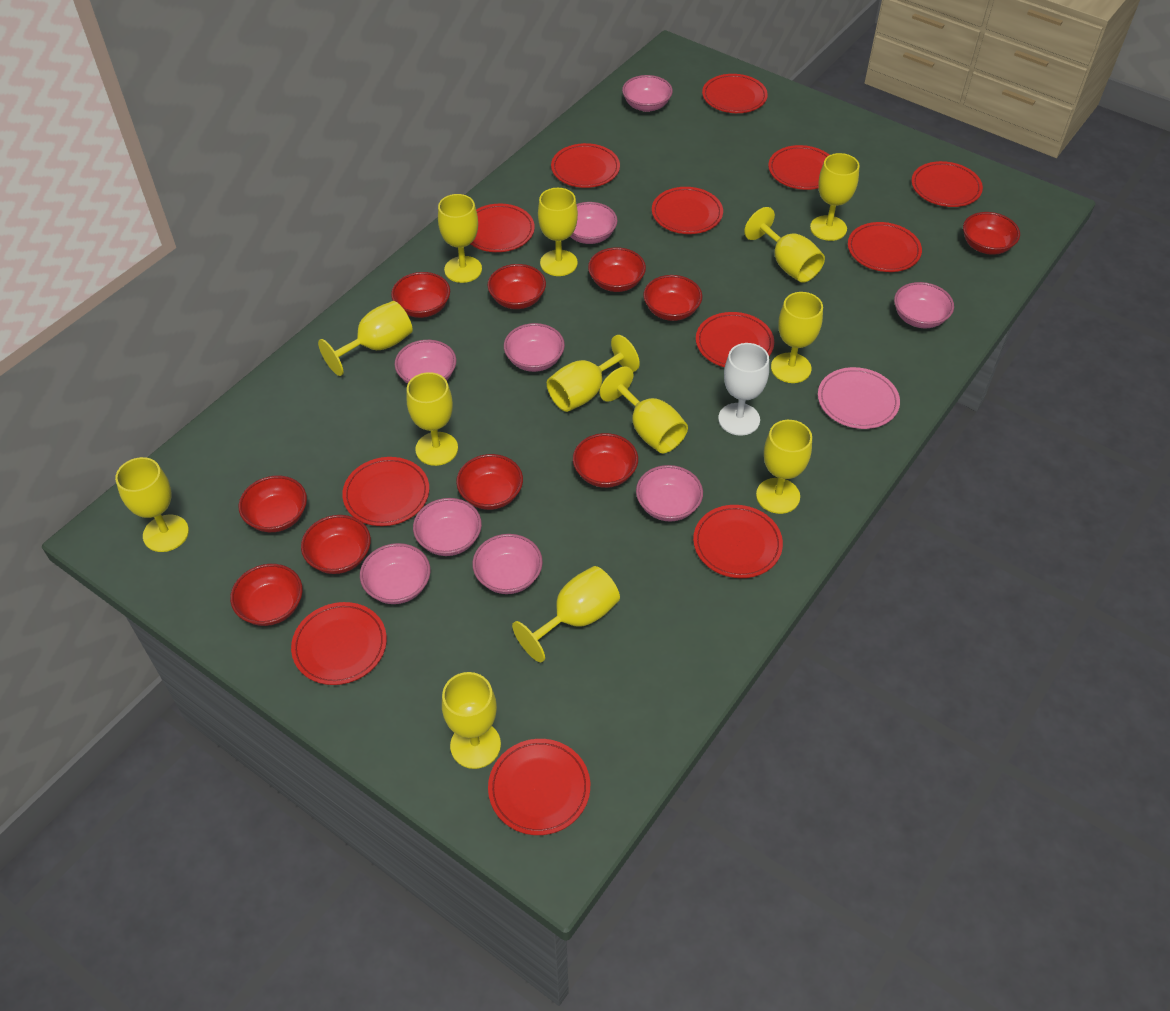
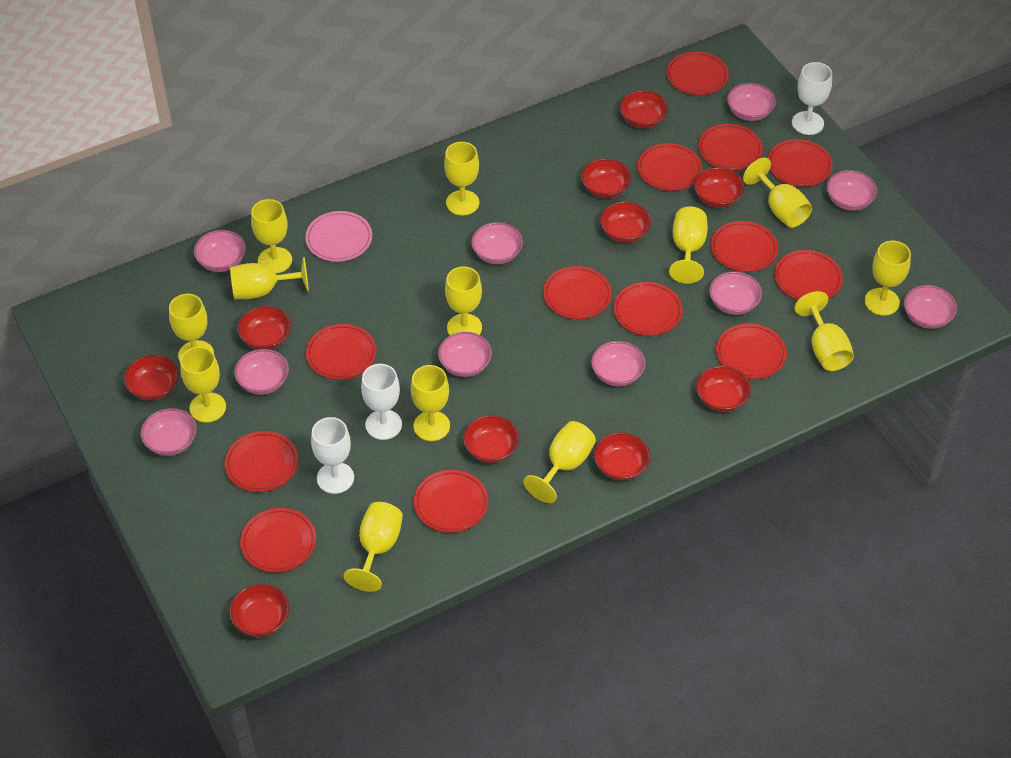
pink bowl: [360,543,430,604] [395,340,456,384] [413,498,482,556] [472,534,543,594] [504,323,565,372] [570,202,618,244] [622,75,673,112] [636,465,703,521] [894,282,954,328] = 9 -> [140,408,197,456] [194,230,246,272] [234,349,289,395] [438,332,492,377] [471,222,523,264] [591,341,646,386] [709,271,762,315] [727,83,776,121] [827,170,877,211] [904,285,957,329] = 10
red plate: [291,602,387,685] [342,457,429,526] [471,204,535,252] [488,739,590,835] [551,143,620,188] [652,187,723,234] [693,505,783,578] [696,312,774,367] [702,74,768,113] [768,145,829,190] [848,222,922,272] [911,161,983,207] = 12 -> [224,431,298,492] [240,508,316,573] [306,324,376,380] [414,470,488,533] [543,266,612,319] [614,282,683,336] [637,143,702,191] [666,52,729,95] [698,124,763,171] [711,221,778,272] [716,323,787,379] [768,139,833,187] [774,250,843,300] = 13
white goblet: [718,343,769,435] = 1 -> [311,417,354,494] [361,364,402,440] [792,62,832,135] = 3

